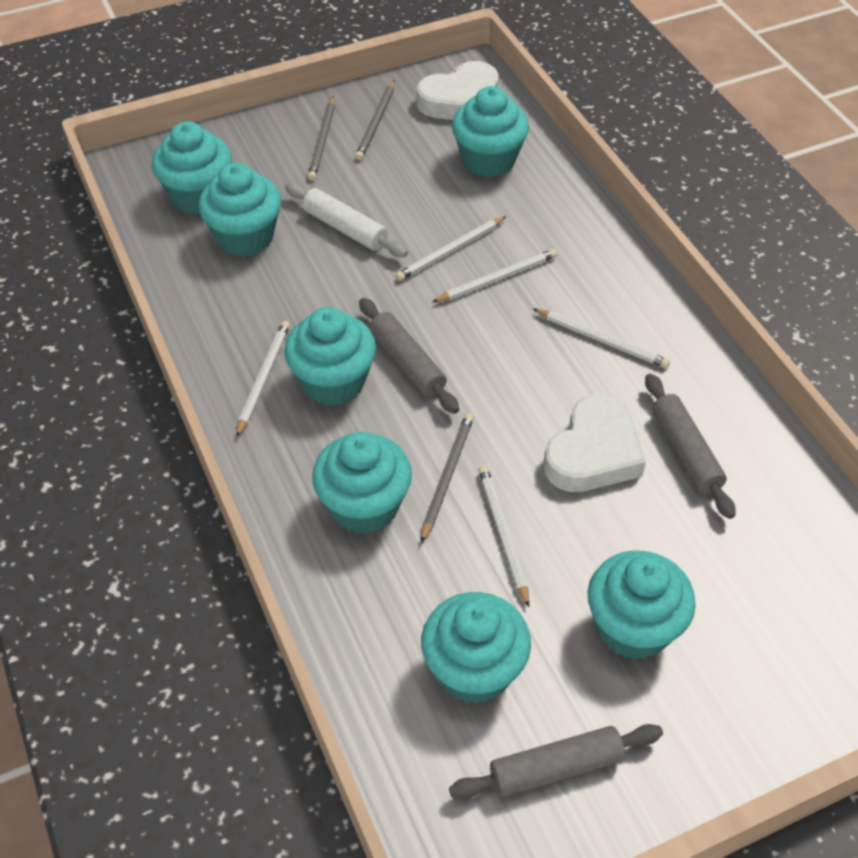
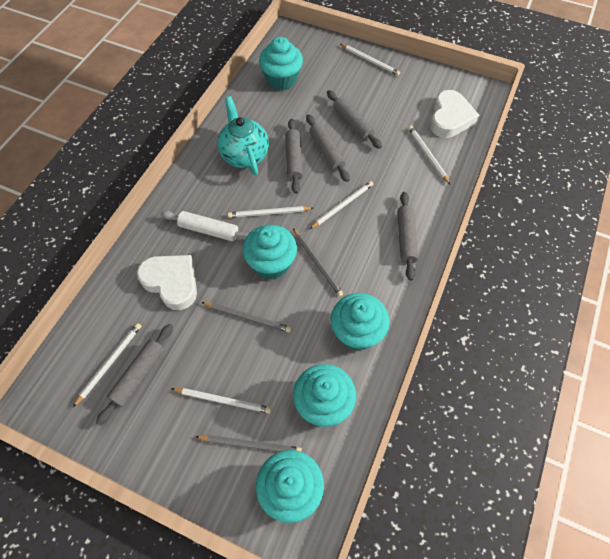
grey rolling pin: [359,298,459,414] [449,724,663,799] [645,373,735,519] = 3 -> [96,324,173,426] [285,119,303,194] [306,114,350,182] [327,90,382,149] [397,192,418,281] = 5
turquoise cupcake: [152,121,232,214] [198,163,281,257] [284,307,376,406] [312,432,412,534] [421,592,531,704] [452,86,529,177] [588,550,696,660] = 7 -> [242,225,297,279] [256,450,324,523] [259,37,303,90] [293,364,356,427] [331,293,390,351] = 5
turquoise teapot: none = 0 -> [218,96,269,175] = 1
white pencil: [236,321,290,438] [396,216,506,281] [432,249,557,302] [478,465,529,607] [533,308,670,368] = 5 -> [73,323,141,407] [171,388,271,413] [228,206,313,218] [310,181,373,229] [340,44,400,76] [408,126,450,184] = 6

